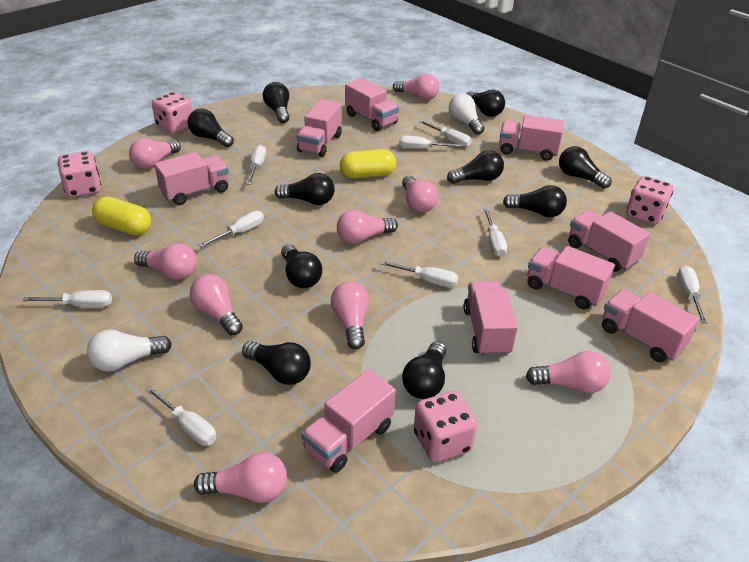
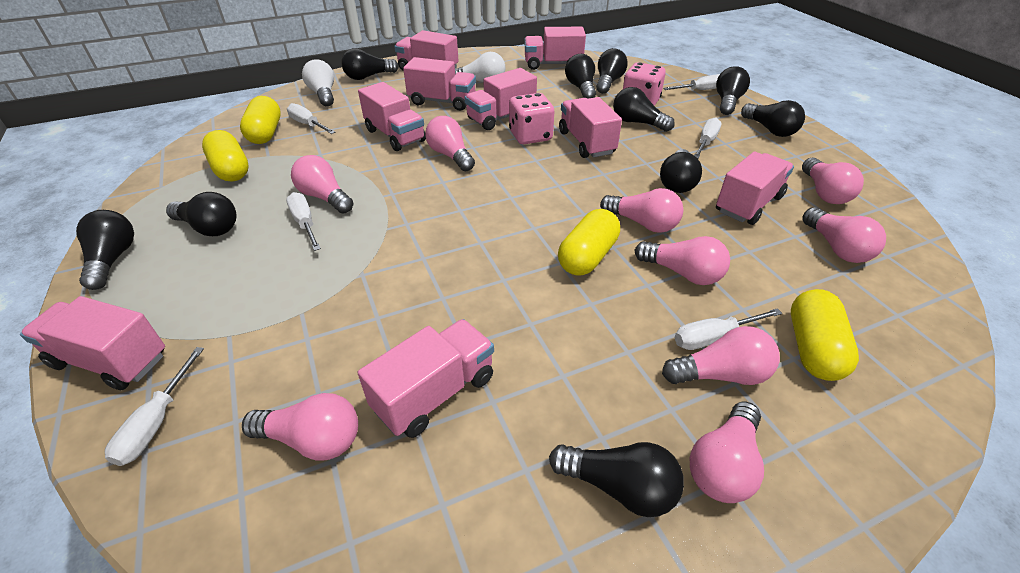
pink dice: [58,151,101,198] [152,92,193,134] [414,391,477,463] [626,176,673,225] = 4 -> [509,93,554,144] [623,62,666,106] = 2
white screwdriver: [23,290,112,308] [146,386,217,446] [199,211,264,248] [246,145,266,185] [380,261,458,287] [399,136,462,149] [419,120,472,147] [483,208,507,257] [677,266,707,324] = 9 -> [105,347,204,466] [286,192,321,251] [287,103,336,134] [663,74,720,90] [675,308,782,350] [694,117,722,159] = 6
yellow capsule: [92,197,151,235] [340,149,396,179] = 2 -> [202,130,249,181] [240,96,281,144] [558,209,620,276] [791,289,859,381] = 4

